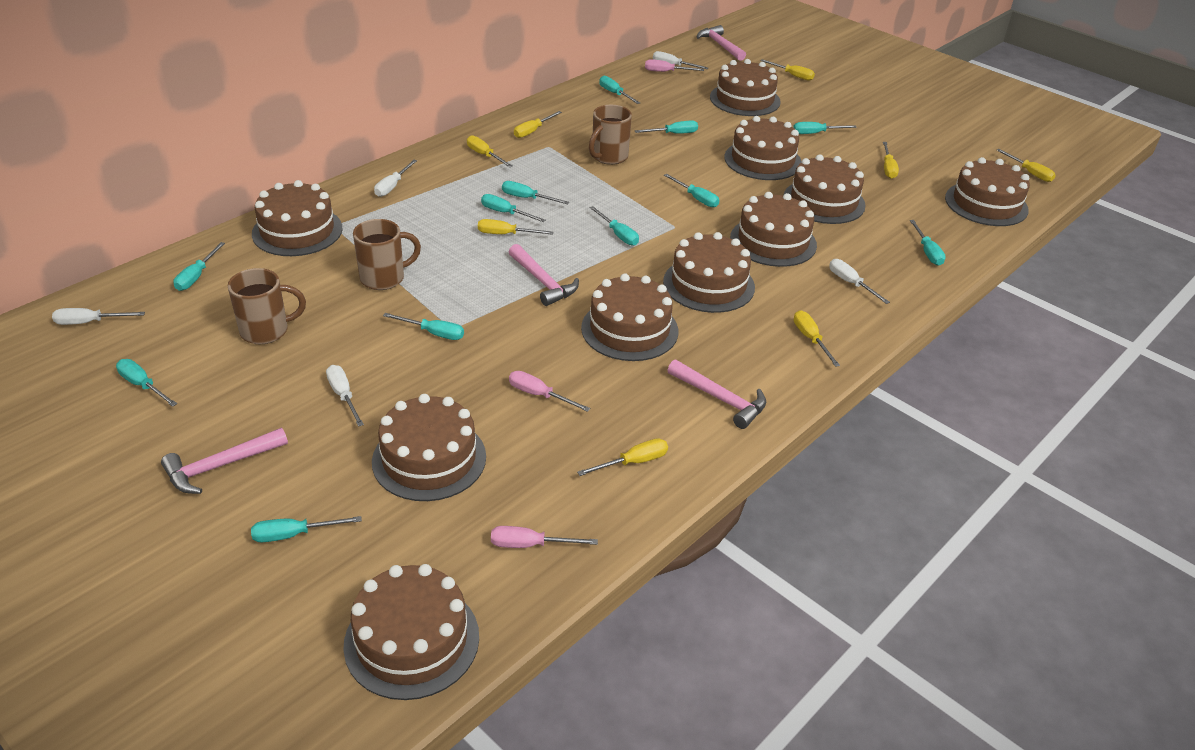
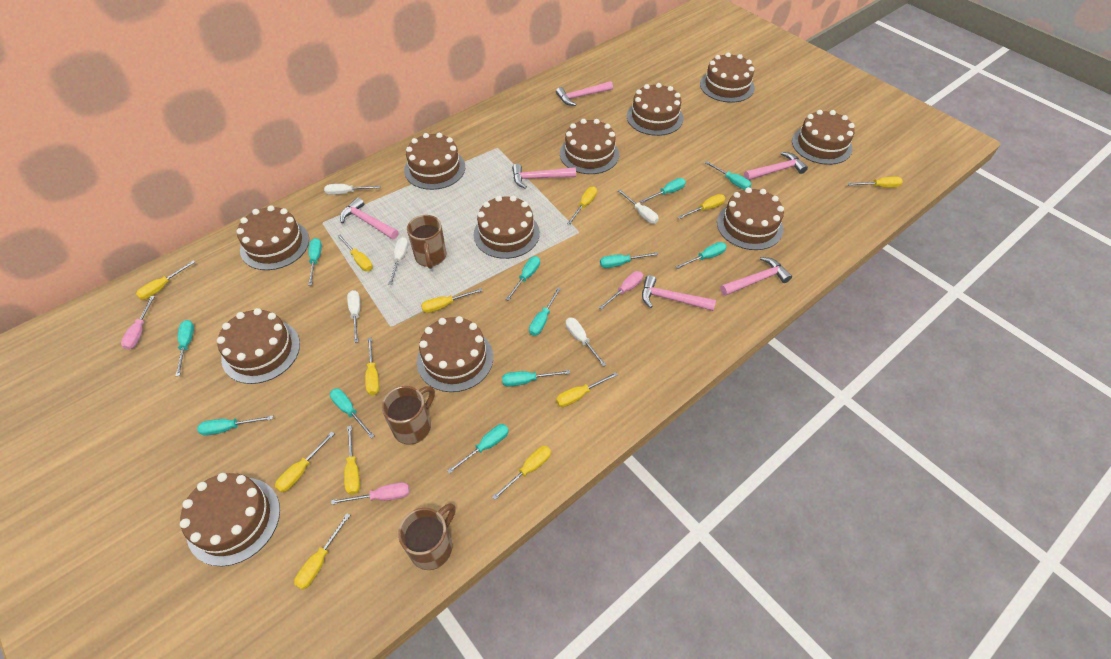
brown cake: [252,180,342,256] [343,564,479,700] [372,394,486,501] [581,273,678,361] [663,232,755,313] [710,59,780,116] [724,116,802,180] [730,192,817,267] [784,154,866,224] [945,157,1030,226] = 10 -> [180,473,280,566] [217,308,300,384] [236,205,309,270] [404,133,465,190] [417,316,493,392] [474,196,540,259] [560,119,619,174] [627,83,683,136] [700,53,755,103] [717,187,784,250] [792,110,855,165] = 11
pink hammer: [161,428,288,494] [509,244,579,306] [667,359,766,429] [697,25,746,61] = 4 -> [340,197,399,239] [512,164,576,189] [556,81,613,106] [642,275,716,311] [720,257,792,296] [744,152,808,180] = 6
yellow screwdriver: [467,135,513,167] [478,219,553,235] [514,111,562,138] [577,438,668,476] [760,59,815,81] [794,310,840,367] [883,142,899,179] [997,149,1056,182] = 8 -> [136,261,195,300] [275,432,335,493] [294,513,350,590] [337,235,373,271] [344,426,360,495] [365,337,379,395] [421,288,482,313] [492,446,551,500] [556,372,618,407] [568,187,597,224] [678,194,725,219] [848,177,903,188] = 12

